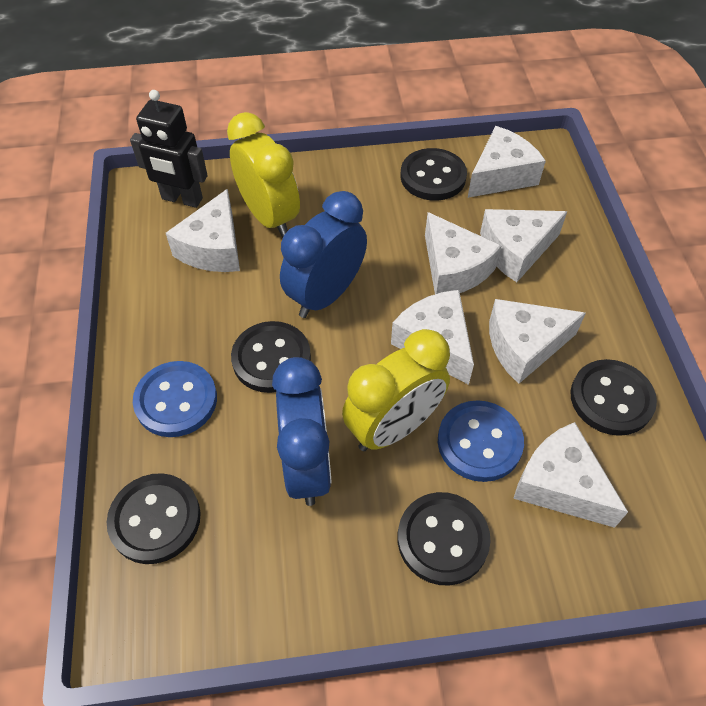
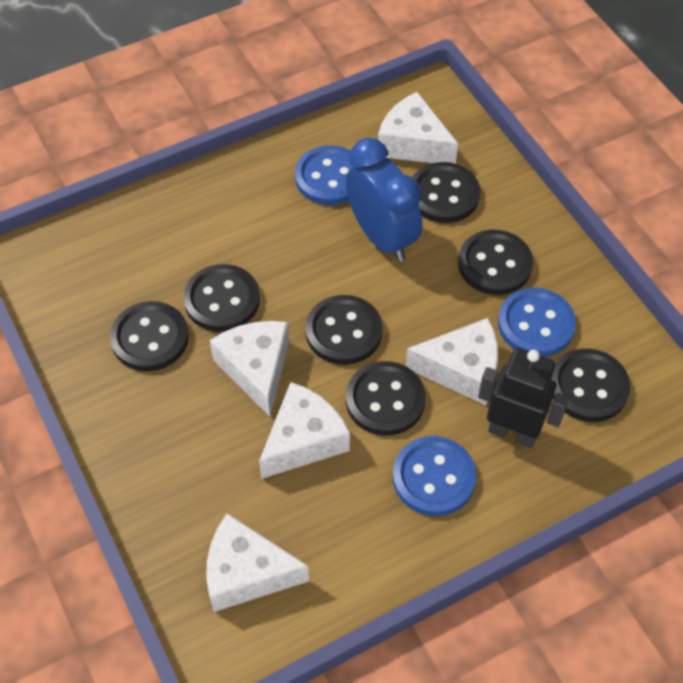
black button: [107,473,201,564] [231,321,311,393] [398,492,491,585] [401,148,467,201] [570,359,657,436] = 5 -> [110,301,189,371] [183,264,260,332] [305,295,382,365] [346,361,426,436] [412,162,480,223] [458,230,533,295] [551,349,630,422] = 7
blue button: [133,361,217,437] [438,400,524,482] = 2 -> [295,145,353,205] [393,436,476,516] [498,288,576,357] = 3
blue clock: [272,357,331,506] [280,191,367,318] = 2 -> [346,138,423,261] = 1
white cheese: [166,189,240,272] [391,290,474,385] [425,212,501,294] [468,126,546,198] [480,209,567,282] [489,299,586,384] [513,422,628,528] = 7 -> [206,514,309,612] [210,321,289,417] [259,382,350,479] [378,92,458,164] [406,318,498,405] = 5
yellow clock: [227,112,300,238] [342,329,450,451] = 2 -> none = 0

